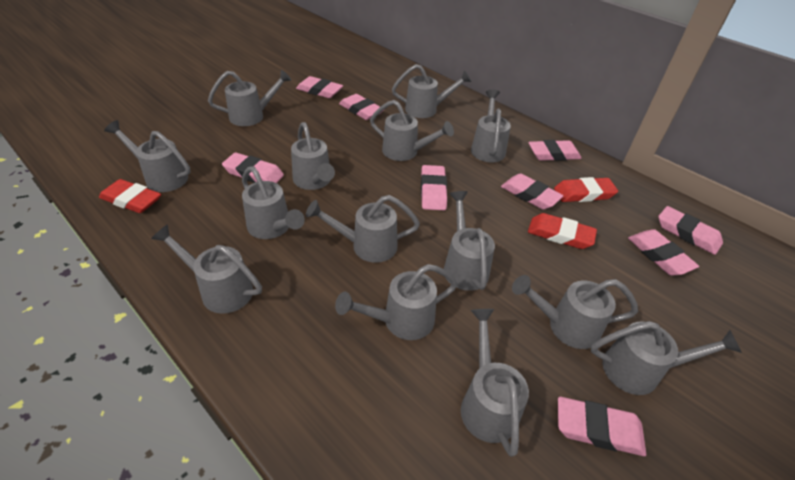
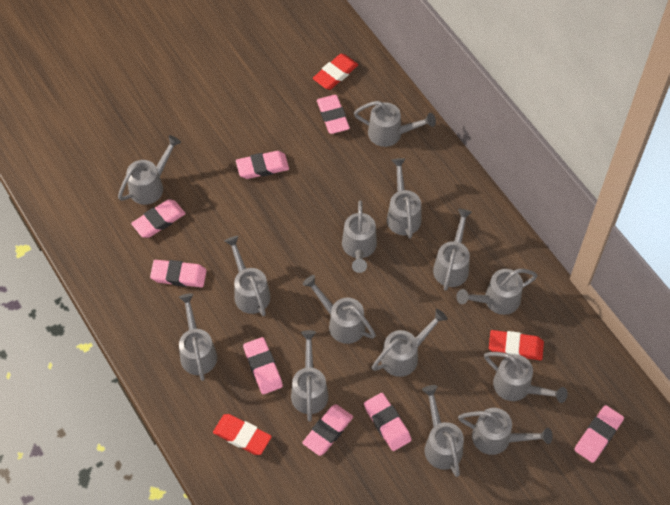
pink eraser: [222,152,284,183] [296,76,343,98] [339,94,384,120] [421,165,447,210] [501,173,563,210] [528,140,582,161] [558,397,646,456] [628,229,699,276] [658,206,723,255] = 9 -> [131,200,186,238] [150,260,207,288] [236,151,289,179] [243,337,283,394] [302,404,353,456] [317,95,350,134] [364,393,411,451] [574,405,624,463] = 8

